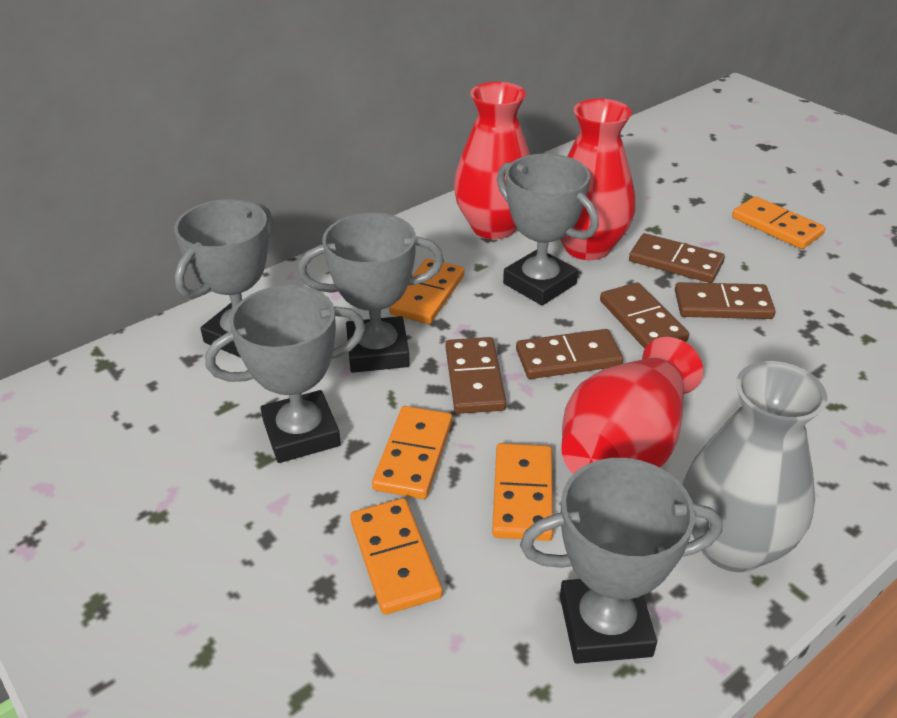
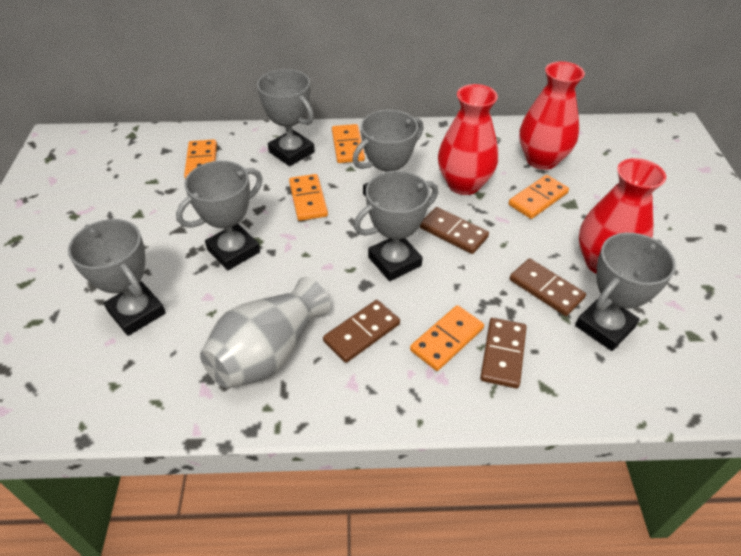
brown domino: [445,337,506,414] [516,329,623,379] [600,282,689,349] [629,233,725,283] [675,282,776,319] = 5 -> [323,300,400,363] [420,207,489,254] [480,318,527,388] [510,259,586,316] = 4
grey trophy: [174,199,273,357] [205,285,365,463] [298,213,444,373] [497,154,599,305] [520,458,723,664] = 5 -> [68,219,166,336] [176,161,263,270] [257,69,315,166] [353,110,423,196] [354,171,438,281] [575,233,676,351] = 6

